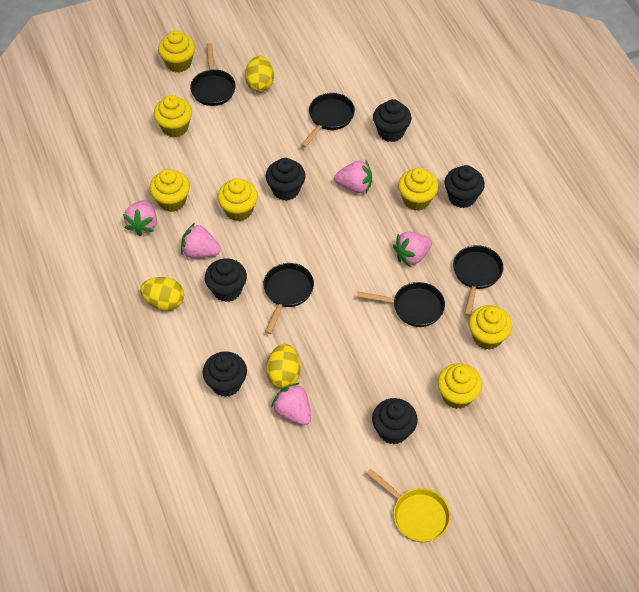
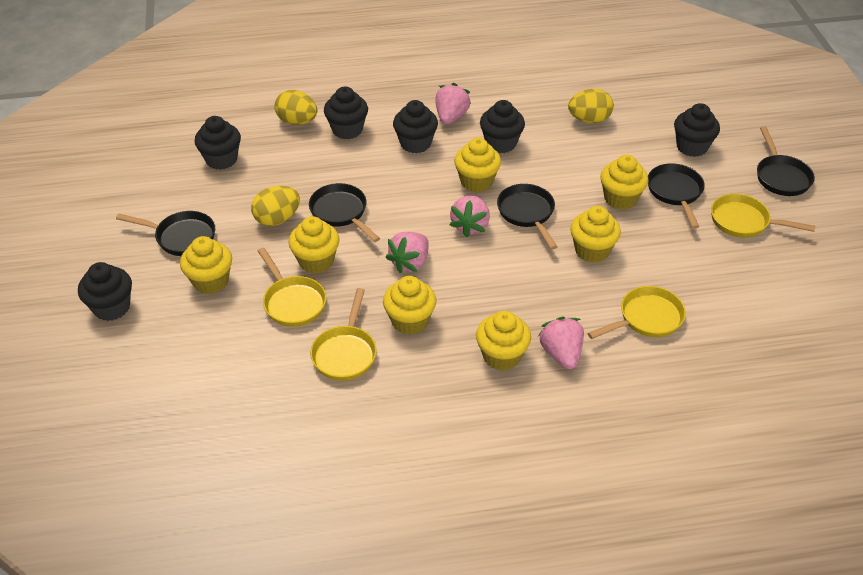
pink strawberry: [123,200,157,236] [181,223,221,258] [271,383,311,425] [334,161,372,193] [393,232,432,267] = 5 -> [386,232,428,273] [435,83,471,124] [450,196,490,238] [538,316,584,369] = 4
yellow pan: [366,469,450,542] = 1 -> [258,248,326,327] [310,288,377,381] [587,286,686,339] [711,194,815,238] = 4

